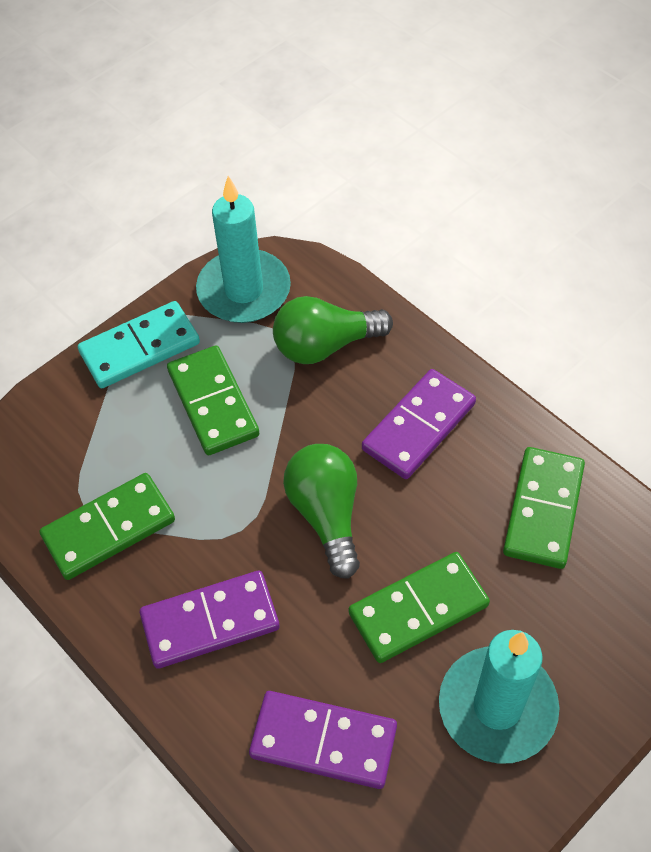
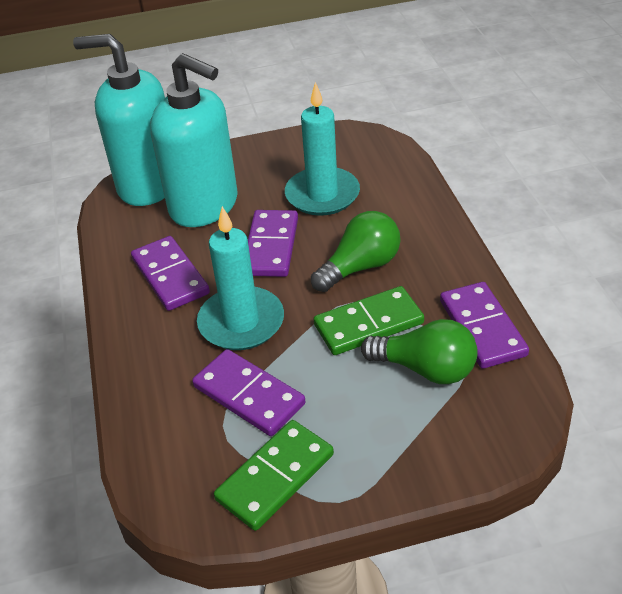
green domino: [39,473,175,580] [167,345,260,455] [349,552,490,663] [503,447,585,569] = 4 -> [214,420,334,531] [314,286,424,355] = 2
purple domino: [140,571,280,669] [249,691,397,789] [362,369,476,479] = 3 -> [131,236,210,311] [192,349,305,436] [248,210,298,277] [440,282,529,369] = 4
turquoise domino: [78,301,200,388] = 1 -> none = 0
turquoise soap dispenser: none = 0 -> [73,34,165,206] [150,53,238,227] = 2

